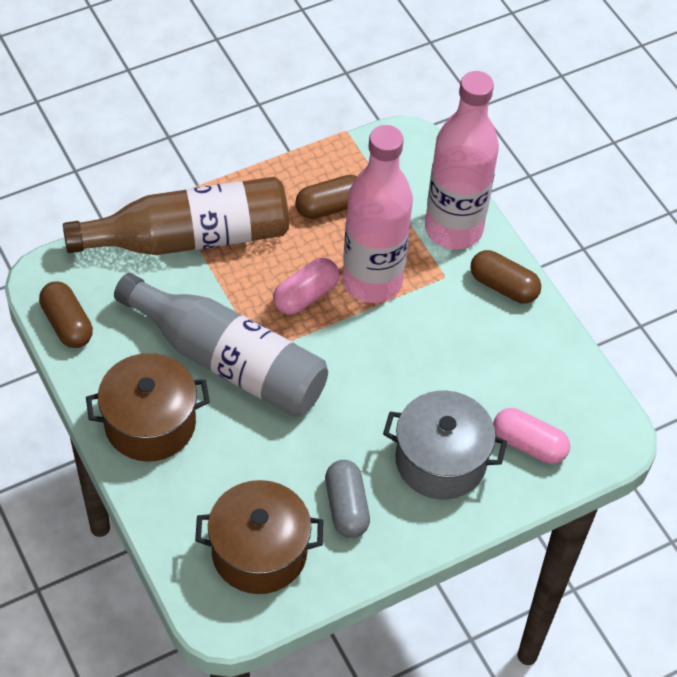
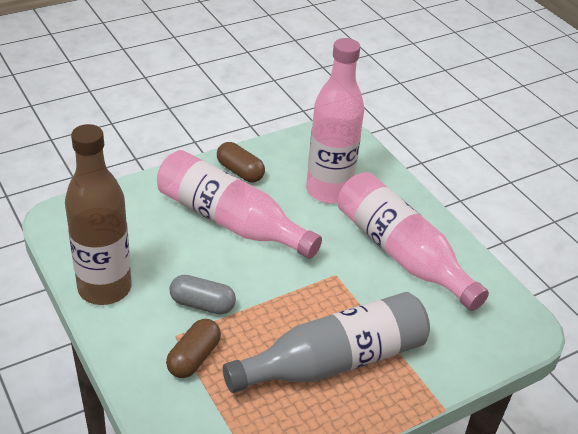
brown capsule: [39,282,93,348] [295,175,357,219] [470,250,541,303] = 3 -> [166,319,221,378] [217,142,265,182] = 2
brown pot: [86,353,210,462] [195,480,323,594] = 2 -> none = 0
grey pot: [383,391,507,500] = 1 -> none = 0
pink bottle: [343,125,413,303] [425,71,499,250] = 2 -> [157,150,322,259] [306,38,364,204] [338,172,489,311] = 3
pink capsule: [273,258,339,315] [493,408,570,464] = 2 -> none = 0

